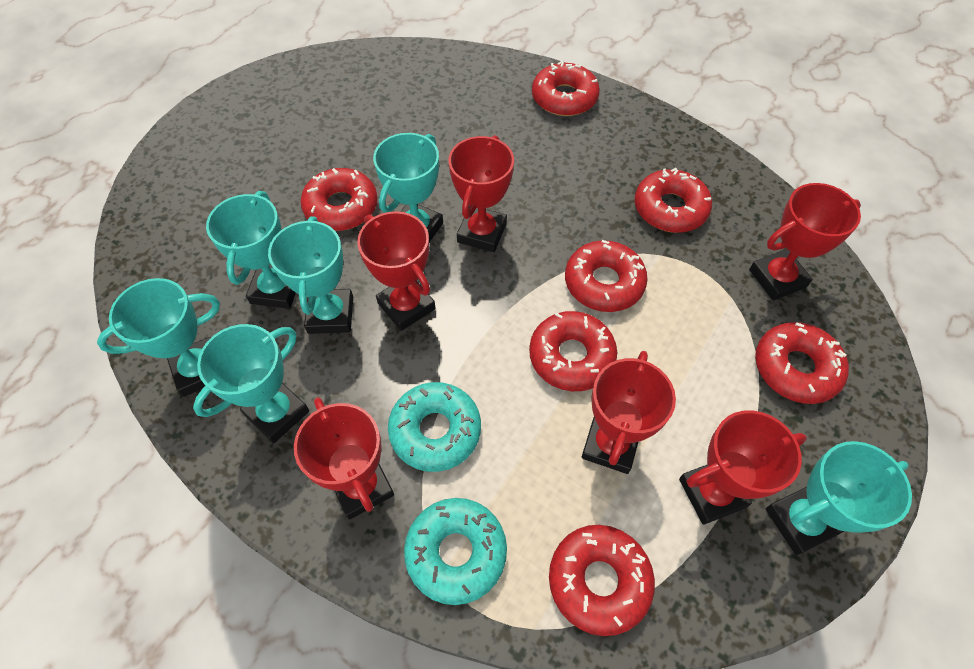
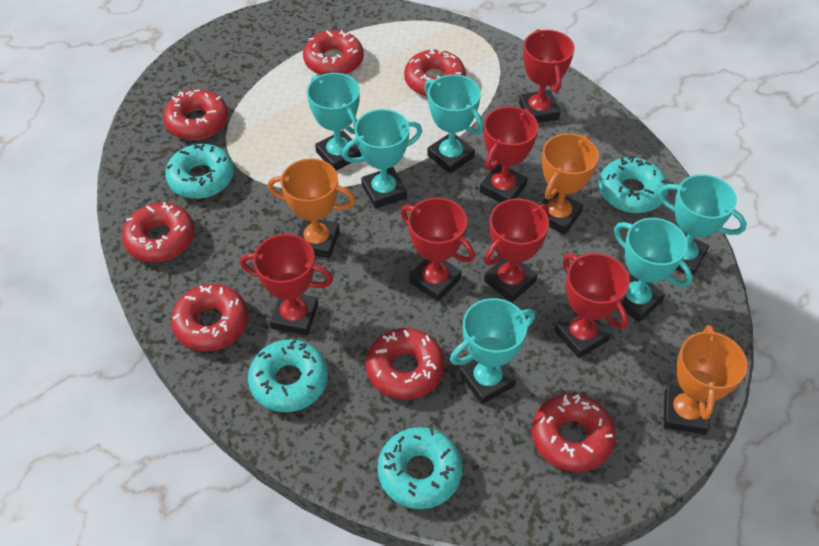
orange trophy: none = 0 -> [268,158,355,258] [541,133,599,235] [664,325,747,435] = 3
turquoise donut: [388,382,481,472] [404,498,507,605] = 2 -> [165,143,234,199] [248,339,328,412] [378,427,463,509] [599,156,668,213] = 4

